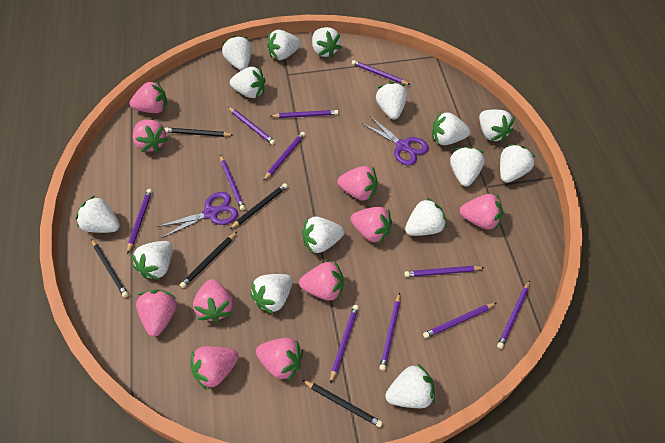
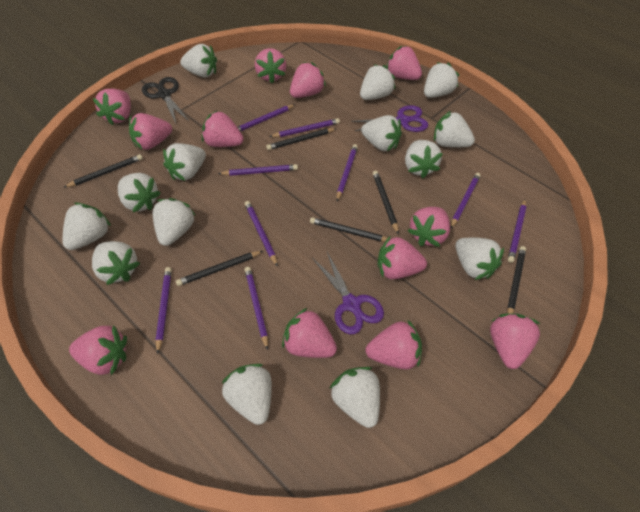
black pencil: [91,239,128,298] [165,128,233,137] [180,232,237,288] [230,183,288,229] [302,380,383,428] = 5 -> [63,154,143,188] [176,251,263,286] [266,128,337,150] [310,217,387,242] [373,171,399,234] [507,246,526,313] = 6
black scissors: none = 0 -> [142,77,189,123] = 1
pink strawberry: [130,81,167,113] [133,120,168,152] [136,290,177,337] [191,346,239,390] [193,279,233,323] [256,338,303,381] [299,262,344,300] [337,166,378,201] [351,207,392,244] [460,194,503,230] = 10 -> [69,325,127,375] [93,89,131,125] [129,113,172,150] [202,111,244,147] [255,48,286,83] [282,308,337,358] [290,62,326,98] [366,320,422,370] [378,235,427,279] [386,46,422,80] [408,207,450,247] [490,313,541,369] = 12
purple pencil: [127,189,152,254] [220,155,245,211] [228,107,275,145] [263,132,305,181] [270,110,338,118] [330,305,359,384] [352,60,410,85] [379,293,400,371] [404,266,485,277] [423,303,496,338] [497,281,530,349] = 11 -> [155,267,172,354] [218,164,298,176] [238,104,296,131] [245,201,278,267] [245,267,268,350] [269,118,340,137] [336,144,358,201] [450,173,481,229] [508,199,526,263] = 9
white strawberry: [75,196,120,233] [131,241,173,280] [222,36,252,71] [230,67,265,98] [250,274,293,315] [267,30,301,60] [302,217,344,254] [312,27,342,58] [376,82,407,120] [385,363,435,408] [405,198,447,236] [432,112,470,145] [450,146,485,186] [479,109,515,142] [500,144,536,183] = 15 -> [63,203,111,250] [92,241,140,285] [118,173,161,212] [153,198,195,246] [163,143,206,181] [180,44,217,78] [222,364,272,425] [329,367,380,428] [360,64,395,100] [361,115,402,151] [405,140,443,178] [424,62,459,98] [434,111,475,148] [455,238,504,280] = 14

